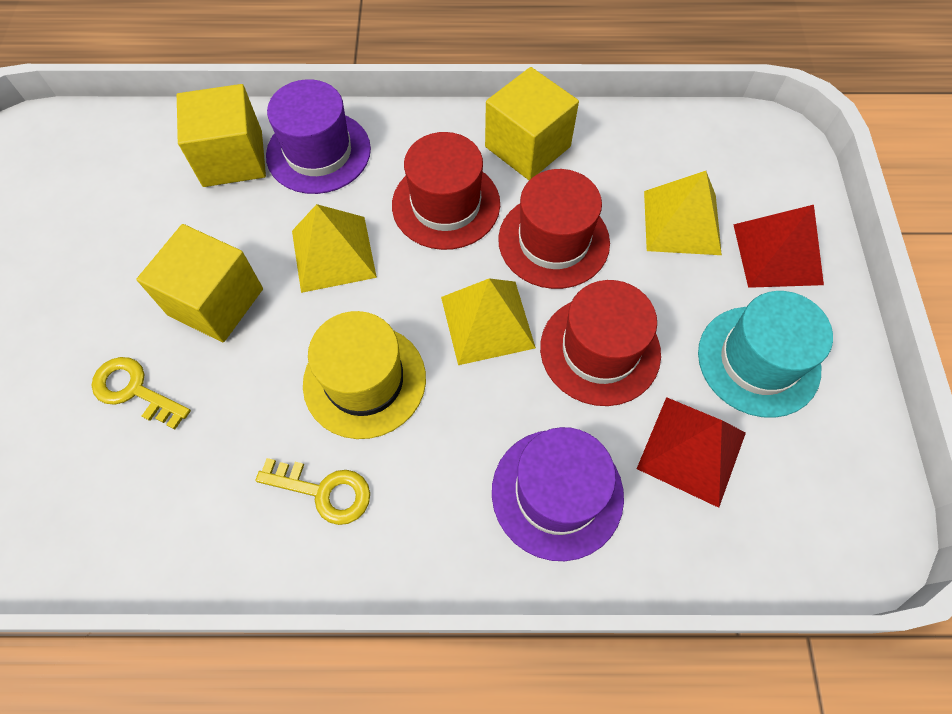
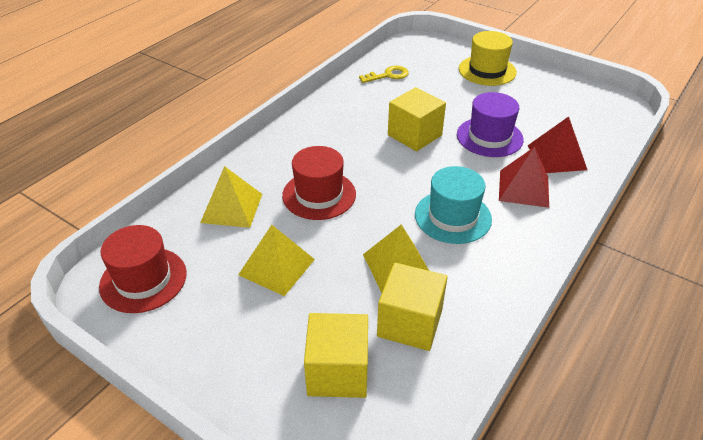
purple hat: [266,79,371,194] [492,427,624,561] = 2 -> [457,92,524,157] = 1
red hat: [392,132,500,250] [498,169,610,289] [540,280,661,406] = 3 -> [99,225,187,313] [282,146,356,220] = 2
yellow key: [92,357,191,430] [256,458,370,525] = 2 -> [359,66,409,83] = 1

